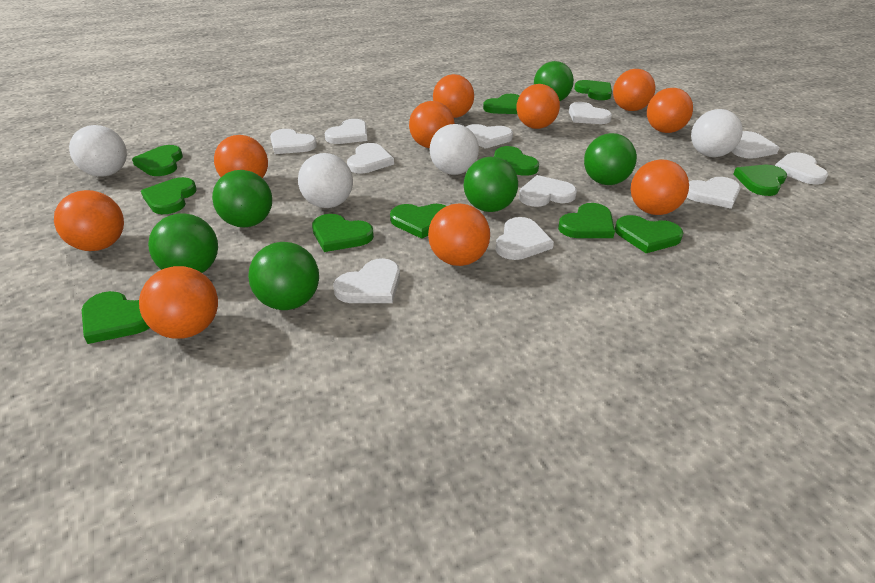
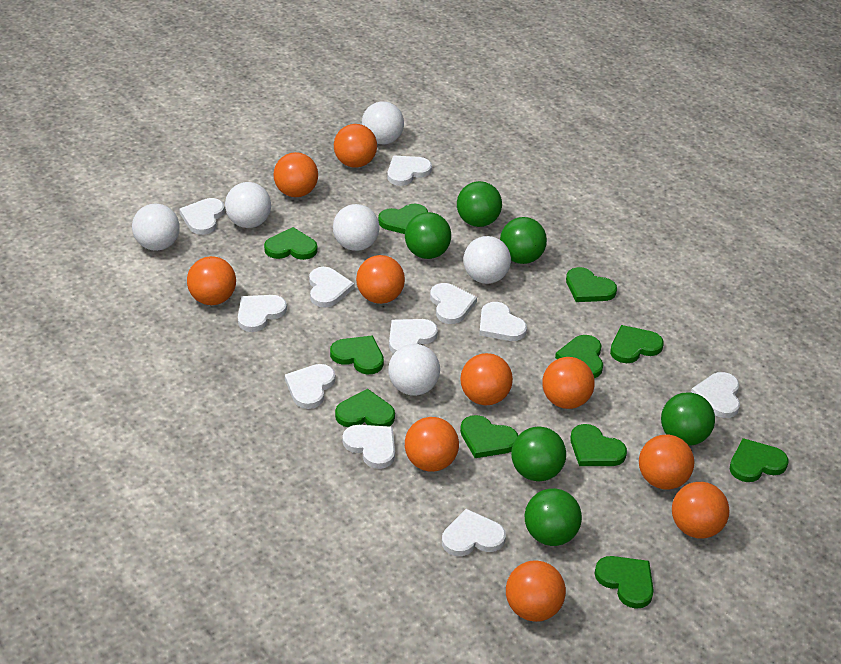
white ball: [69,125,127,177] [298,153,353,208] [430,124,479,175] [691,109,743,157] = 4 -> [132,203,180,251] [225,182,271,228] [333,204,379,251] [362,101,404,144] [388,344,440,396] [463,236,511,284] = 6

